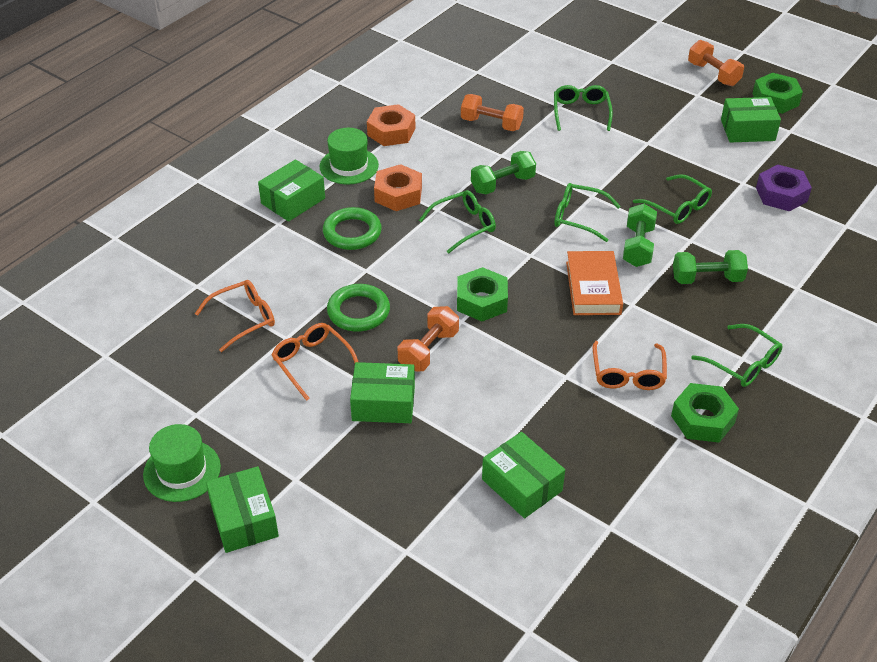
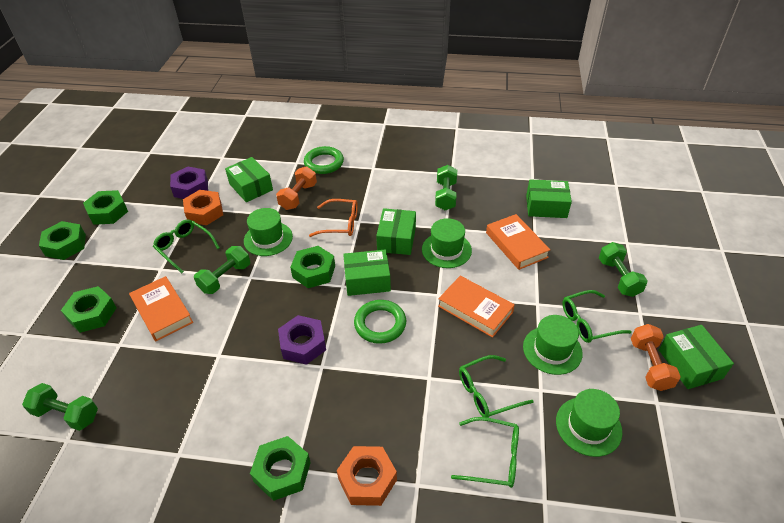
green dumbbell: [471,151,536,194] [623,204,657,267] [673,250,748,284] = 3 -> [22,383,98,431] [194,246,250,294] [435,165,457,210] [599,242,648,297] = 4
green glasses: [419,190,496,254] [554,85,613,131] [554,183,621,242] [633,174,712,224] [691,324,783,387] = 5 -> [153,219,220,273] [451,417,519,488] [459,355,534,418] [562,290,632,343] = 4
green hat: [143,424,221,502] [320,128,379,185] = 2 -> [244,208,293,256] [422,218,472,268] [523,315,583,375] [556,389,622,457] = 4
green nut: [457,267,508,321] [671,383,739,443] [752,73,803,114] = 3 -> [39,221,86,260] [61,286,117,333] [83,190,128,225] [250,436,311,501] [290,246,335,288] = 5
orange book: [566,251,623,315] = 1 -> [129,276,193,341] [438,276,515,338] [486,214,550,270] = 3
orange dumbbell: [398,306,459,371] [461,94,524,131] [688,40,744,86] = 3 -> [276,166,317,210] [631,324,681,391] = 2
orange glasses: [195,280,275,352] [272,323,358,401] [593,341,667,390] = 3 -> [309,199,358,237] = 1
purple nut: [756,165,812,211] = 1 -> [170,167,208,199] [278,315,326,365] = 2

